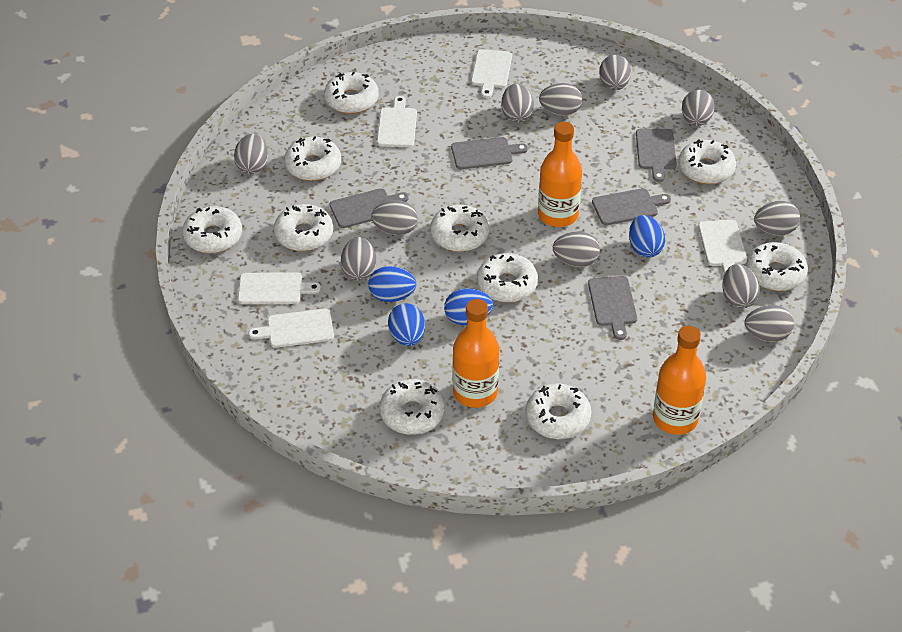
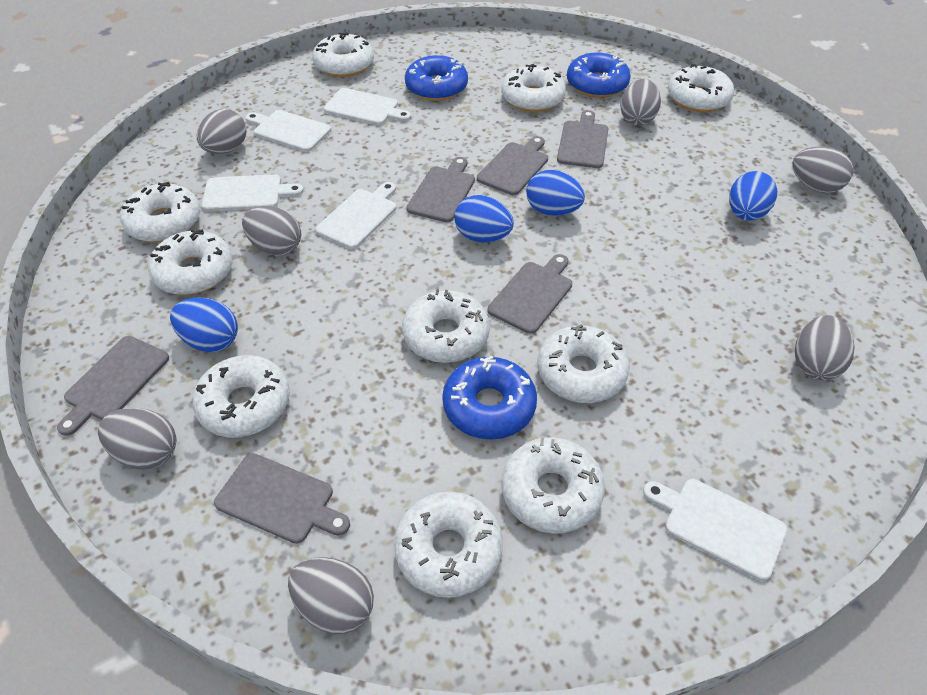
blue donut: none = 0 -> [405,55,468,101] [442,356,537,440] [567,53,631,98] = 3
grey cutting board: [330,188,408,228] [451,137,528,169] [588,276,637,340] [592,188,671,225] [636,129,677,182] = 5 -> [57,336,169,436] [214,453,350,544] [406,157,475,222] [477,136,548,195] [488,254,572,334] [557,110,608,168] = 6
grey egg: [234,134,268,174] [341,237,376,281] [371,200,418,235] [501,84,534,122] [539,83,582,116] [553,231,600,267] [599,55,631,90] [682,90,715,126] [722,264,760,308] [745,305,794,342] [754,201,800,236] = 11 -> [98,408,177,470] [197,109,246,154] [242,206,301,256] [288,557,374,634] [620,79,661,126] [792,147,853,193] [795,315,855,380] = 7
orange bottle: [452,299,499,408] [538,122,582,227] [653,326,706,435] = 3 -> none = 0

